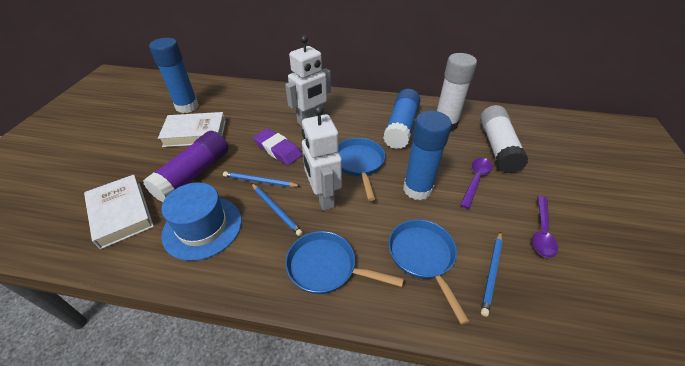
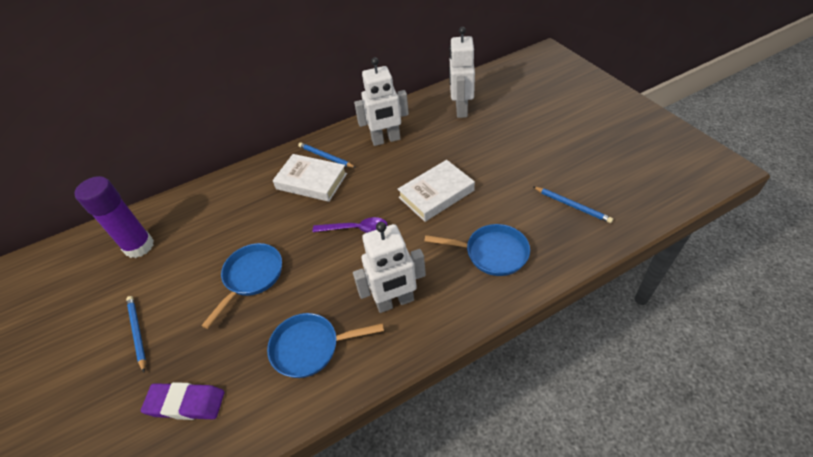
blue glue stick: [149,38,199,113] [383,89,420,149] [403,111,452,200] = 3 -> none = 0
blue hat: [161,182,242,261] = 1 -> none = 0
purple spoon: [460,158,492,209] [532,196,558,258] = 2 -> [313,217,387,233] = 1
white glue stick: [437,53,477,132] [480,105,528,173] = 2 -> none = 0
white robot: [285,35,331,126] [302,105,342,211] = 2 -> [353,222,426,313] [354,57,409,146] [449,27,475,118] = 3

